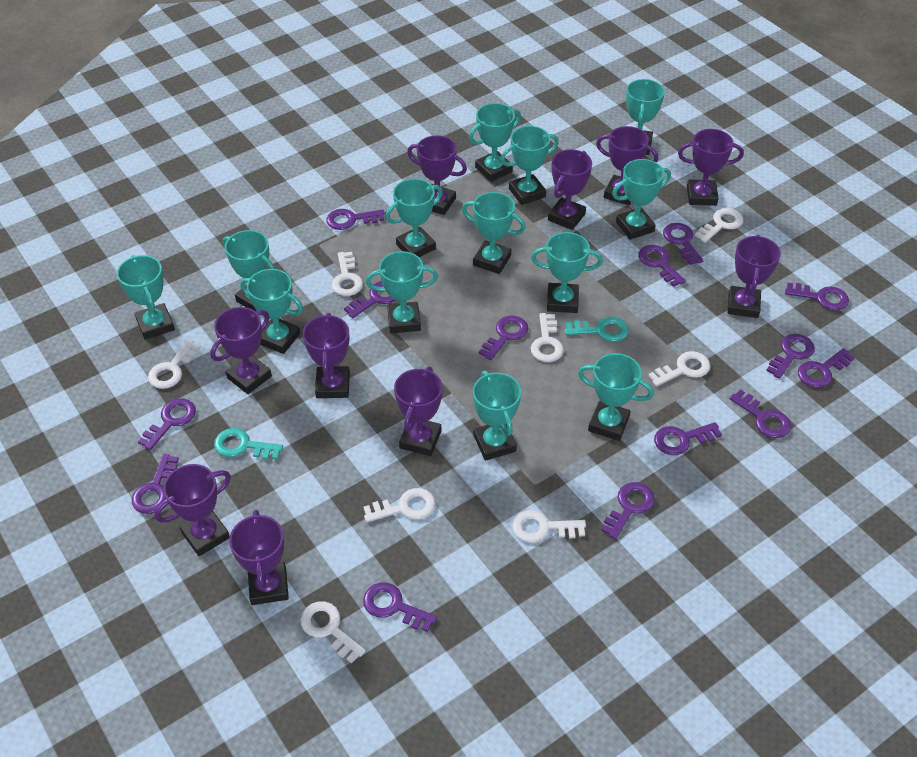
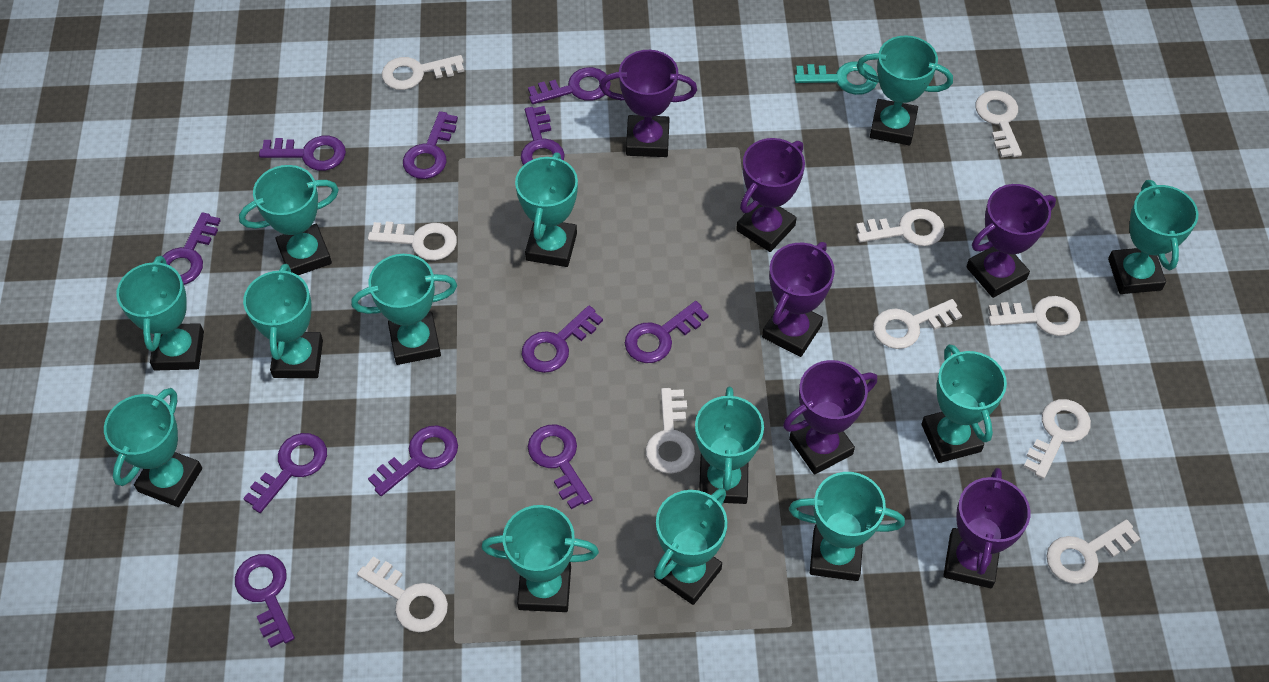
purple key: [132,454,179,514] [138,398,196,450] [326,209,385,230] [344,281,396,318] [363,582,437,632] [479,315,528,360] [601,482,655,539] [638,245,686,287] [654,422,722,455] [663,223,703,265] [729,389,791,438] [766,334,815,379] [785,283,849,310] [798,348,855,388] = 14 -> [163,212,221,285] [235,554,295,648] [243,433,327,513] [259,136,346,171] [368,426,458,496] [403,111,458,179] [521,106,565,165] [522,305,603,373] [528,67,611,104] [528,425,593,509] [625,301,709,363] = 11
purple trophy: [155,464,231,556] [210,307,272,394] [229,509,289,605] [303,313,350,398] [394,366,443,456] [407,135,467,215] [548,149,592,230] [596,126,658,205] [678,129,744,206] [727,235,781,318] = 10 -> [600,50,697,157] [736,138,805,252] [762,242,835,357] [783,360,877,475] [943,468,1030,588] [966,184,1056,298] = 6
turquoise key: [214,428,283,460] [565,317,629,342] = 2 -> [795,61,878,95] = 1
white key: [148,340,201,389] [300,601,366,664] [332,252,363,296] [363,488,436,522] [512,510,586,543] [531,313,564,362] [648,351,711,386] [695,208,743,243] = 8 -> [357,556,448,632] [368,221,457,261] [382,55,464,90] [646,388,695,474] [856,209,945,246] [873,299,962,349] [975,91,1022,158] [988,296,1081,336] [1024,399,1091,479] [1046,519,1141,584] = 10

